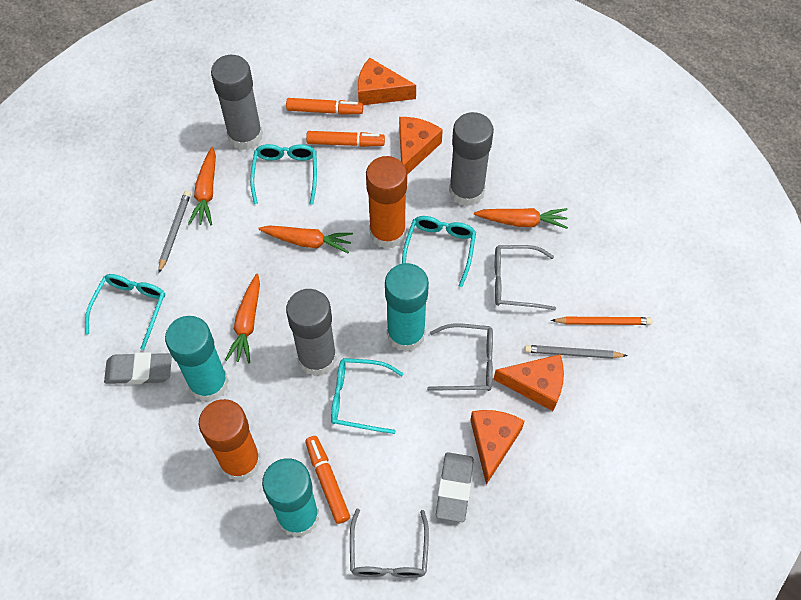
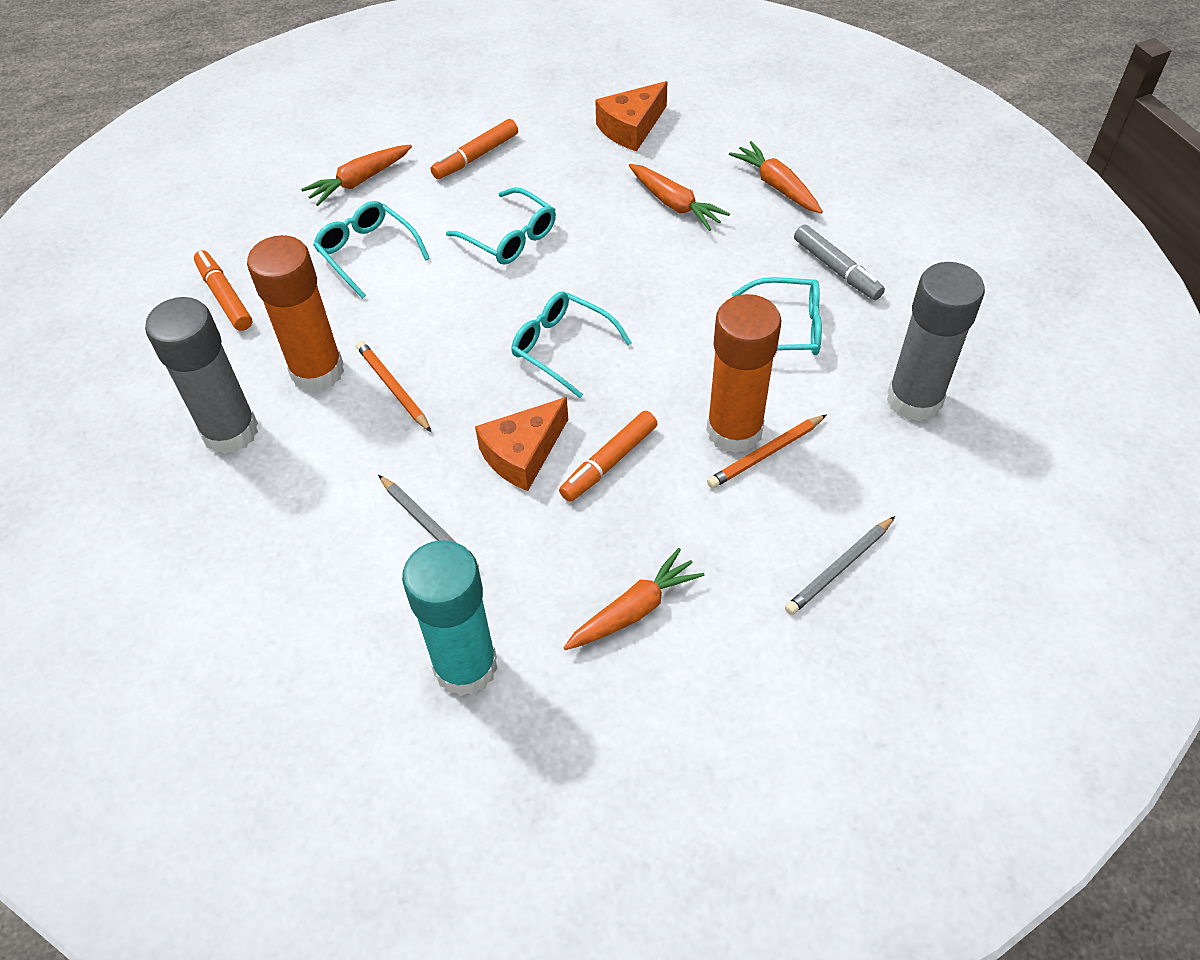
grey eraser: [104,352,172,385] [436,453,474,522] = 2 -> none = 0
grey glasses: [350,509,429,578] [427,324,493,391] [495,245,556,310] = 3 -> none = 0
grey glue stick: [211,55,263,150] [286,289,337,376] [449,112,494,206] = 3 -> [145,297,258,454] [887,262,985,422] = 2
grey marker: none = 0 -> [794,224,885,300] = 1
orange cheese: [358,58,416,105] [399,117,443,175] [470,410,525,485] [493,354,564,411] = 4 -> [475,397,568,491] [595,81,668,151] = 2
orange pencil: [551,317,653,325] = 1 -> [356,340,431,432] [707,414,827,489] = 2
turquoise glue stick: [165,316,229,402] [262,458,319,537] [385,263,429,352] = 3 -> [402,540,498,696] = 1

